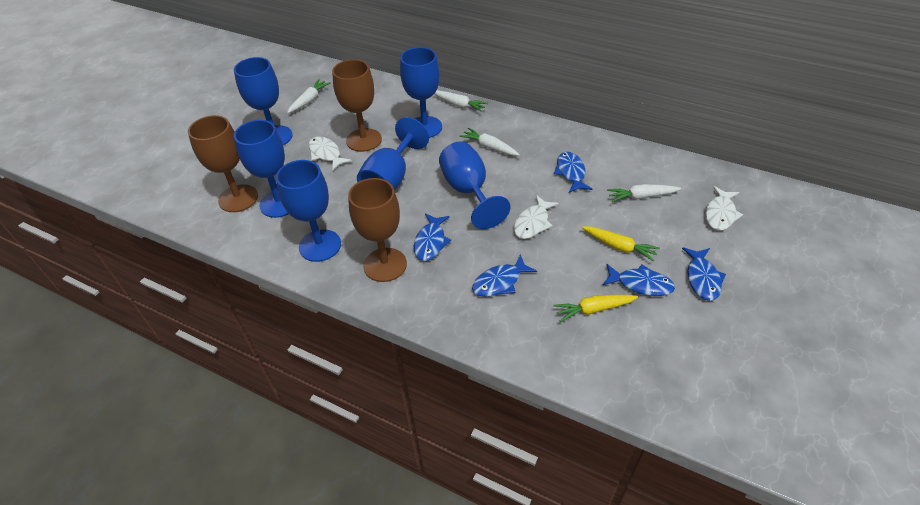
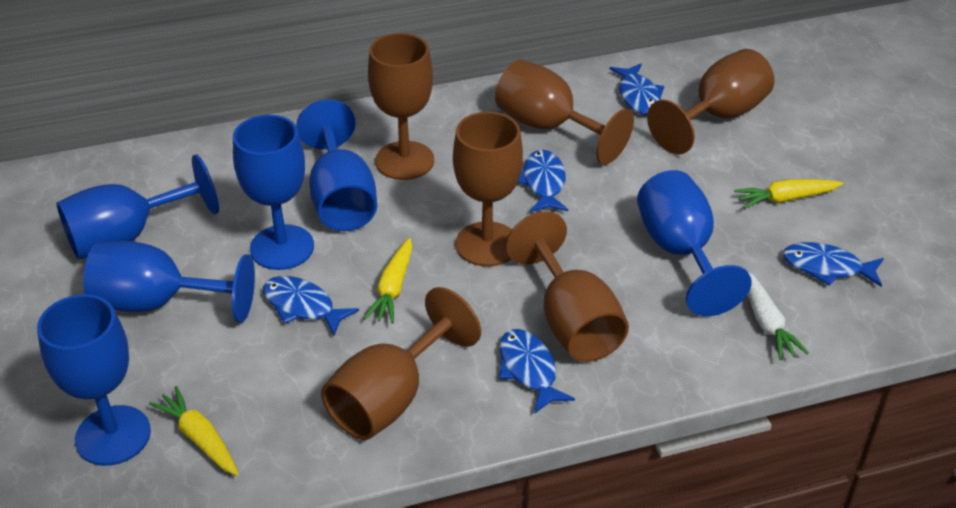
brown goblet: [188,115,258,212] [332,59,382,152] [348,178,407,282] = 3 -> [321,287,481,440] [368,33,434,180] [453,112,523,267] [495,60,634,165] [506,211,629,362] [647,49,774,155] = 6
white carrot: [287,79,330,113] [434,90,488,112] [460,128,520,156] [607,184,681,202] = 4 -> [747,271,809,360] = 1
white fish: [309,137,352,171] [514,195,559,239] [705,186,743,230] = 3 -> none = 0
yellow carrot: [553,295,638,322] [582,226,660,262] = 2 -> [149,386,239,476] [364,238,412,324] [734,179,843,209] = 3

